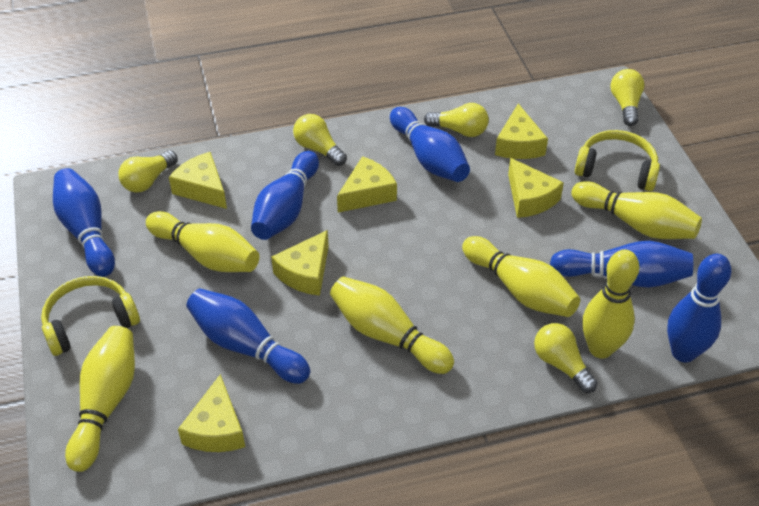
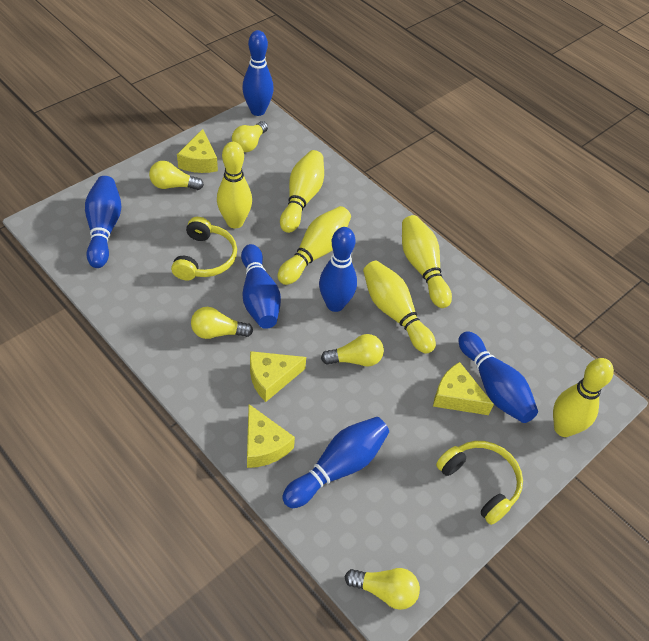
yellow cheese: [169,152,227,209] [178,374,245,452] [271,230,329,296] [337,156,397,213] [495,104,548,159] [508,158,564,218] = 6 -> [177,129,218,173] [247,404,295,468] [250,351,306,402] [433,362,494,415] = 4

